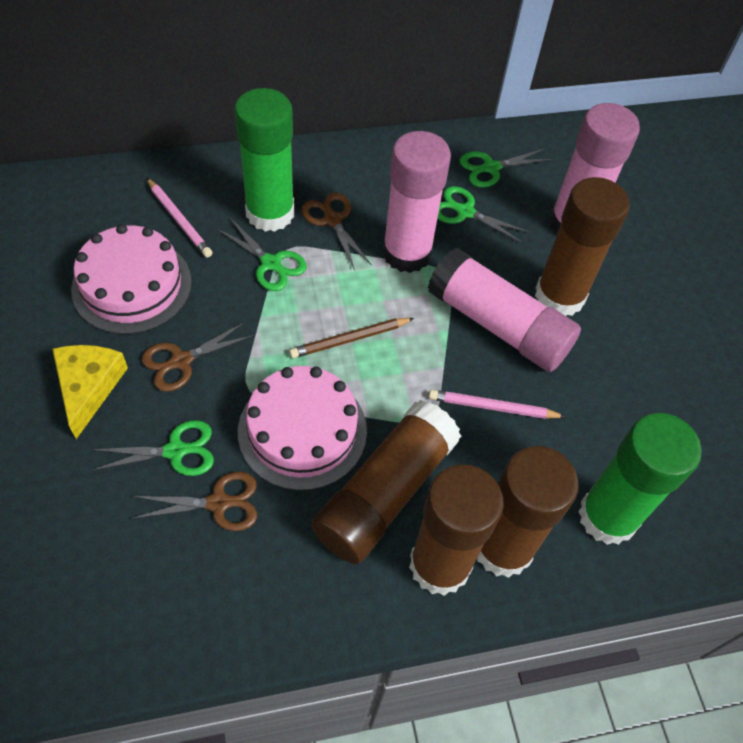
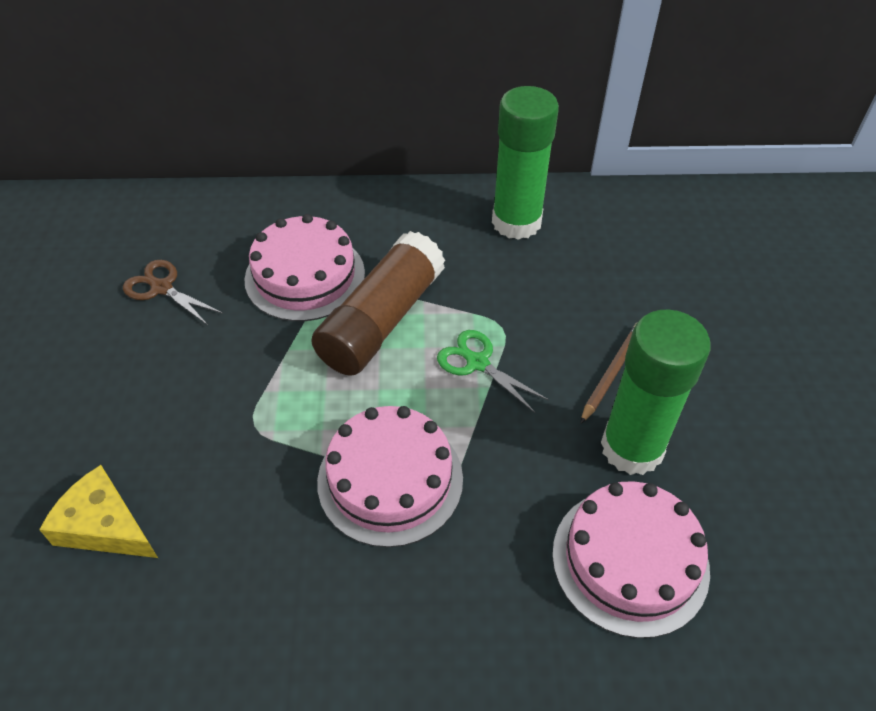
brown glue stick: [311,400,461,564] [409,465,504,596] [477,446,579,578] [535,177,630,316] = 4 -> [311,231,445,376] = 1
brown scissors: [131,472,257,531] [142,321,255,392] [301,193,372,270] = 3 -> [123,260,223,325] = 1
green scissors: [90,420,214,476] [216,218,307,291] [437,186,530,244] [460,148,553,188] = 4 -> [437,330,549,413] = 1
pink cake: [71,224,192,334] [238,366,367,491] = 2 -> [244,214,365,321] [317,406,463,548] [552,481,710,638] = 3
pink glue stick: [382,131,451,273] [427,248,581,372] [549,103,640,234] = 3 -> none = 0
pink pencil: [147,178,213,258] [429,389,566,419] = 2 -> none = 0

